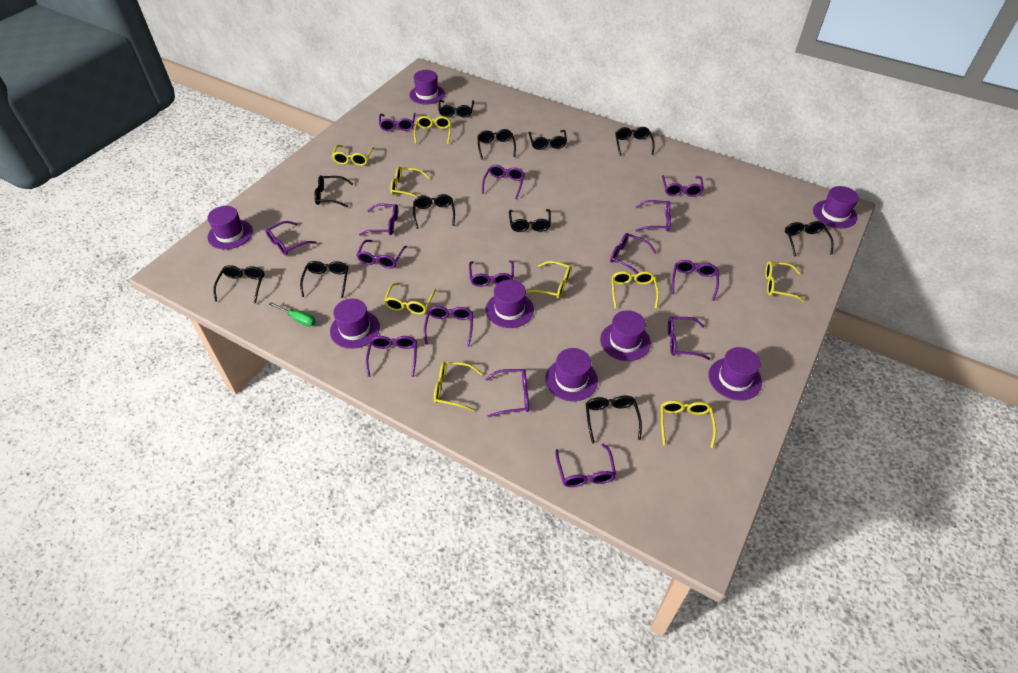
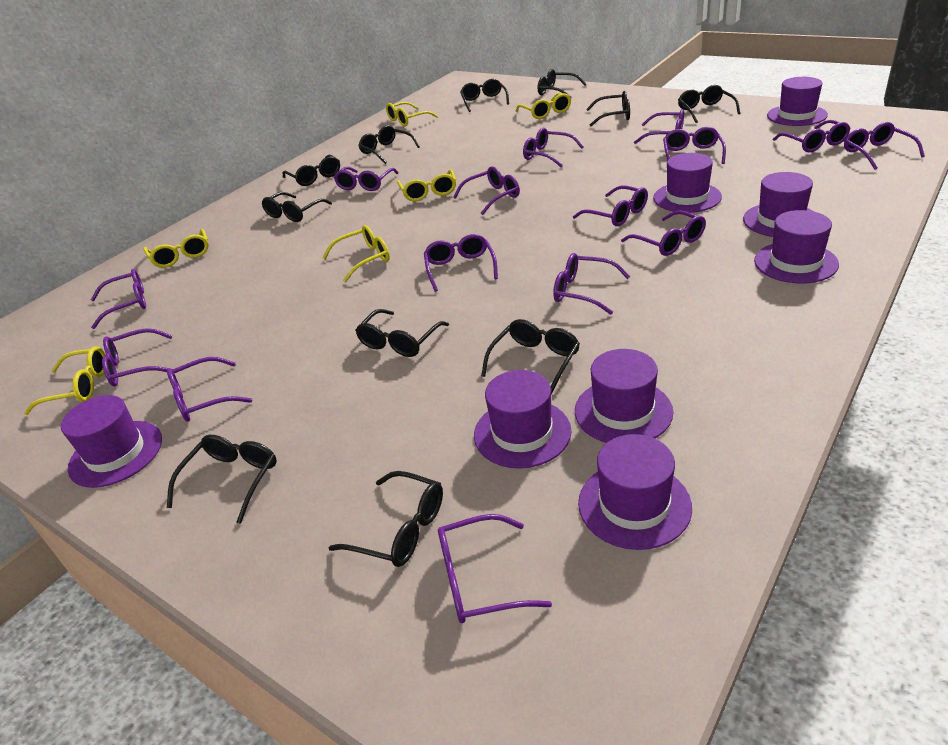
green screwdriver: [269,302,316,327] = 1 -> none = 0
yellow glasses: [332,145,375,166] [384,283,436,315] [390,166,430,198] [414,116,451,144] [434,361,483,411] [526,261,572,299] [612,271,659,309] [661,401,716,448] [765,261,805,303] = 9 -> [24,346,106,415] [143,229,209,268] [322,225,390,282] [386,102,438,126] [397,170,456,201] [516,93,571,119] = 6

